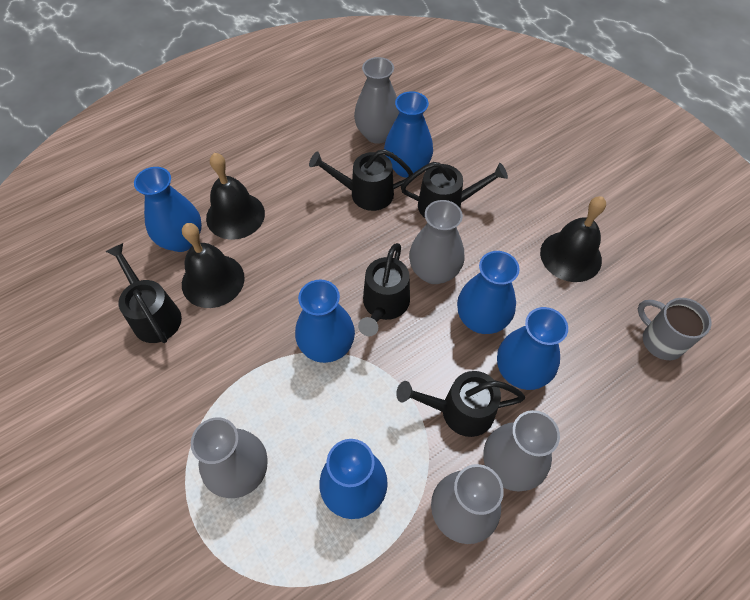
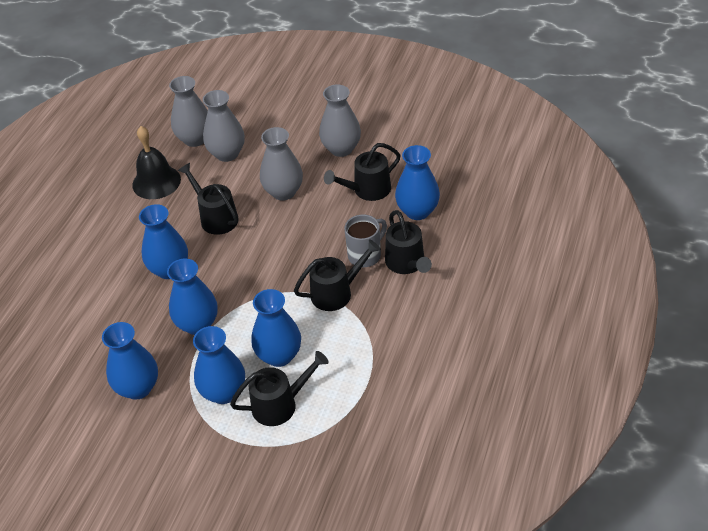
black bell: [182,223,245,308] [206,153,265,240] [540,196,606,282] = 3 -> [132,126,181,199] = 1
grey vase: [191,417,268,498] [354,57,399,144] [409,200,464,284] [431,464,504,544] [484,410,560,492] = 5 -> [169,76,208,147] [203,90,245,162] [260,127,303,201] [319,84,361,157] = 4

